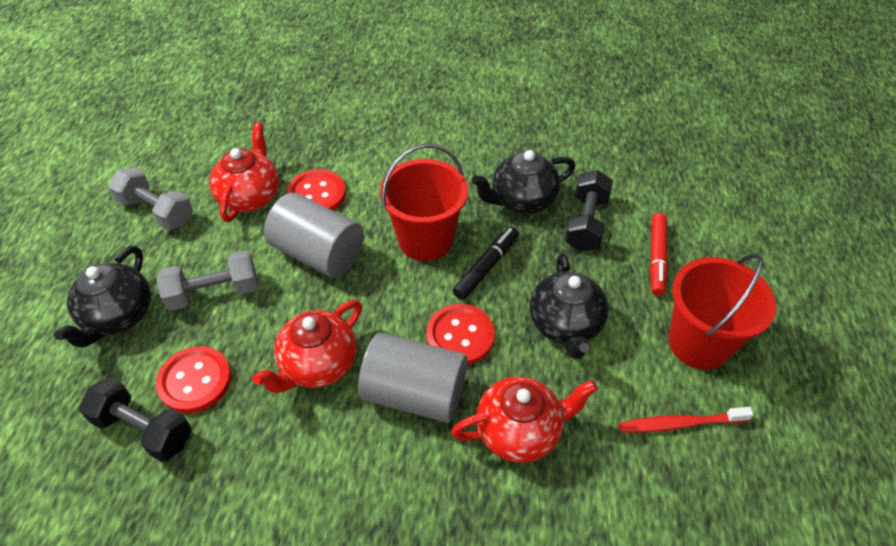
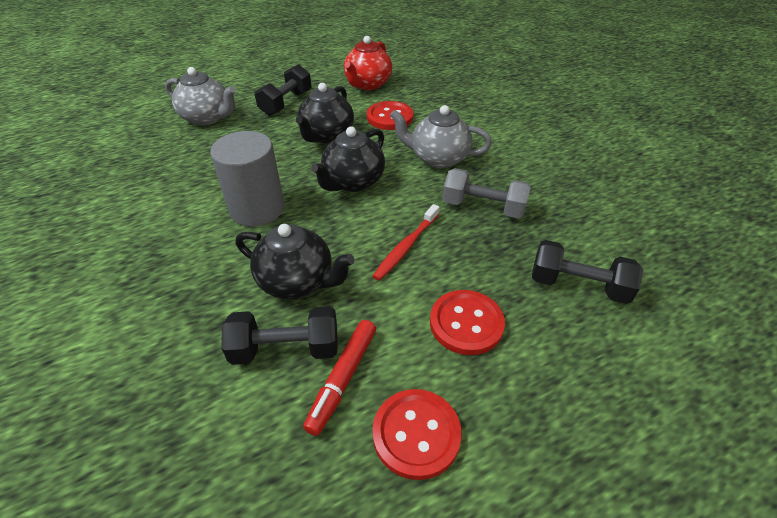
black dumbbell: [79,377,192,462] [565,170,613,252] = 2 -> [221,306,338,365] [255,64,312,116] [532,240,643,304] = 3
black marker: [453,227,519,300] = 1 -> none = 0
grey cylinder: [264,193,364,278] [358,333,467,423] = 2 -> [210,131,285,226] = 1
grey dumbbell: [108,167,193,231] [156,250,258,311] = 2 -> [443,168,531,219] = 1
grey teapot: none = 0 -> [165,67,236,126] [390,105,492,168] = 2
red bucket: [380,143,468,261] [669,253,776,370] = 2 -> none = 0
red teapot: [209,122,279,222] [252,300,362,393] [451,377,598,463] = 3 -> [344,36,392,90] = 1

